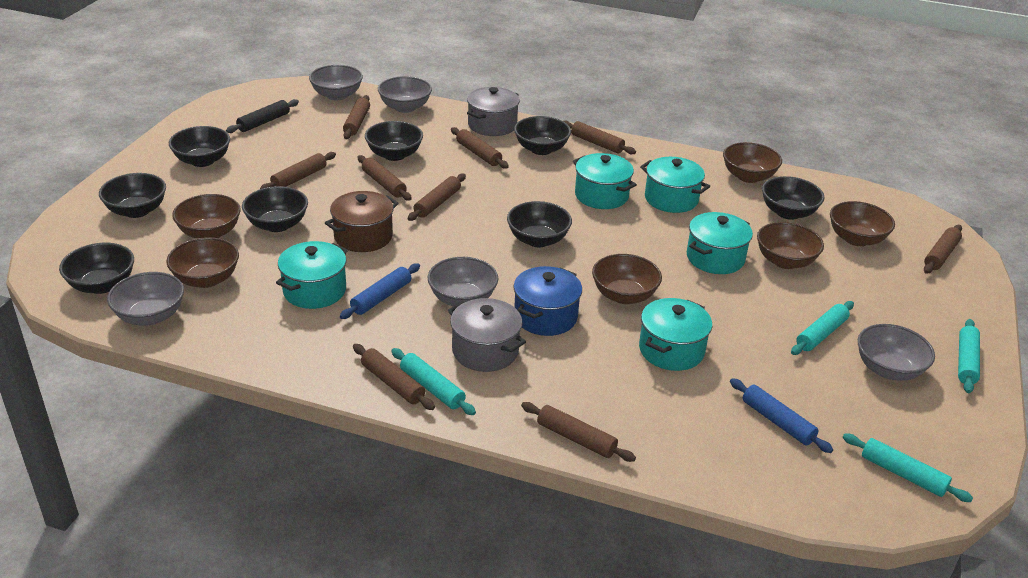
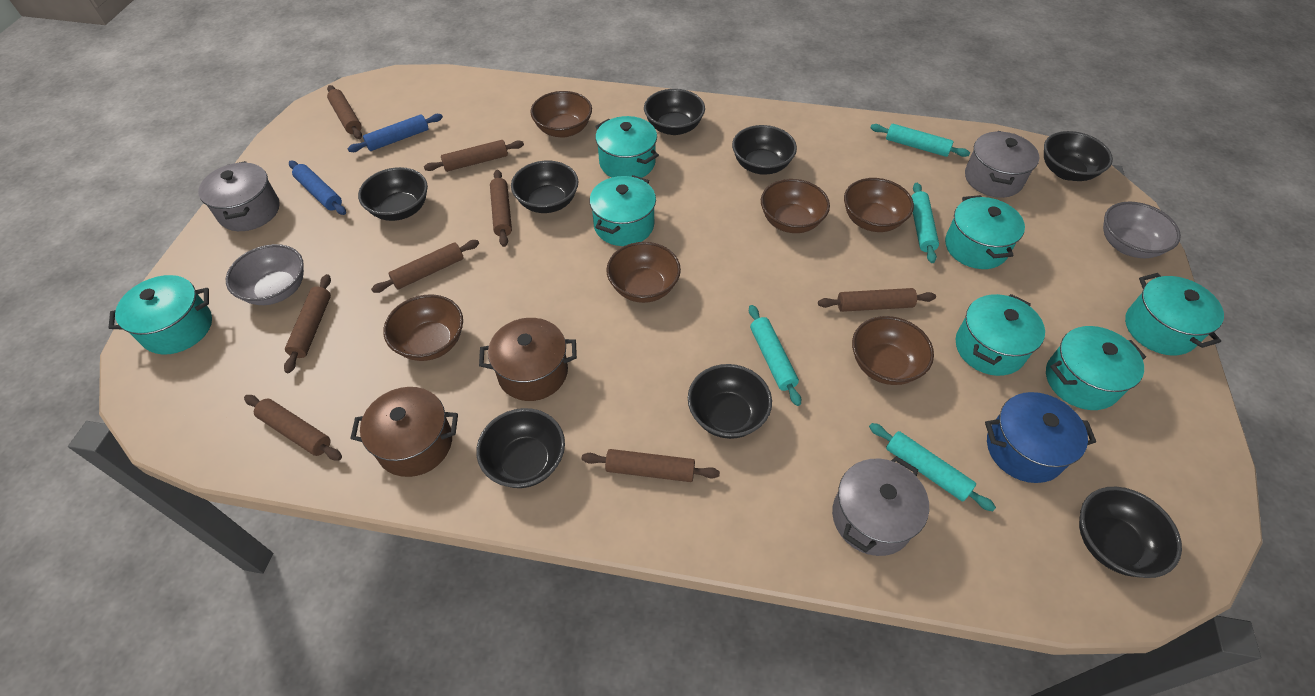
black rolling pin: [226,99,299,133] = 1 -> none = 0
brown pot: [325,191,398,252] = 1 -> [350,387,458,477] [479,318,577,401] = 2
brown rolling pin: [260,152,336,189] [343,95,370,139] [353,344,435,410] [357,155,412,201] [408,174,466,221] [451,127,509,168] [521,402,636,462] [564,121,636,154] [924,225,962,274] = 9 -> [244,395,342,461] [284,274,331,373] [327,85,362,139] [371,240,479,293] [424,140,524,172] [490,170,512,247] [581,449,720,482] [818,288,936,312] = 8
grey bowl: [107,272,184,325] [309,65,363,100] [378,76,432,113] [428,257,498,306] [858,324,935,381] = 5 -> [226,244,304,305] [1103,202,1181,258] = 2
grey pot: [448,298,526,372] [467,87,520,136] = 2 -> [198,161,279,231] [832,456,929,556] [965,131,1039,198] = 3
turquoise pot: [276,241,348,309] [573,153,637,209] [639,298,712,371] [640,157,710,213] [687,212,753,274] = 5 -> [109,275,212,355] [590,175,656,246] [595,116,659,178] [945,195,1025,269] [956,294,1045,376] [1046,326,1146,410] [1125,273,1224,355] = 7

